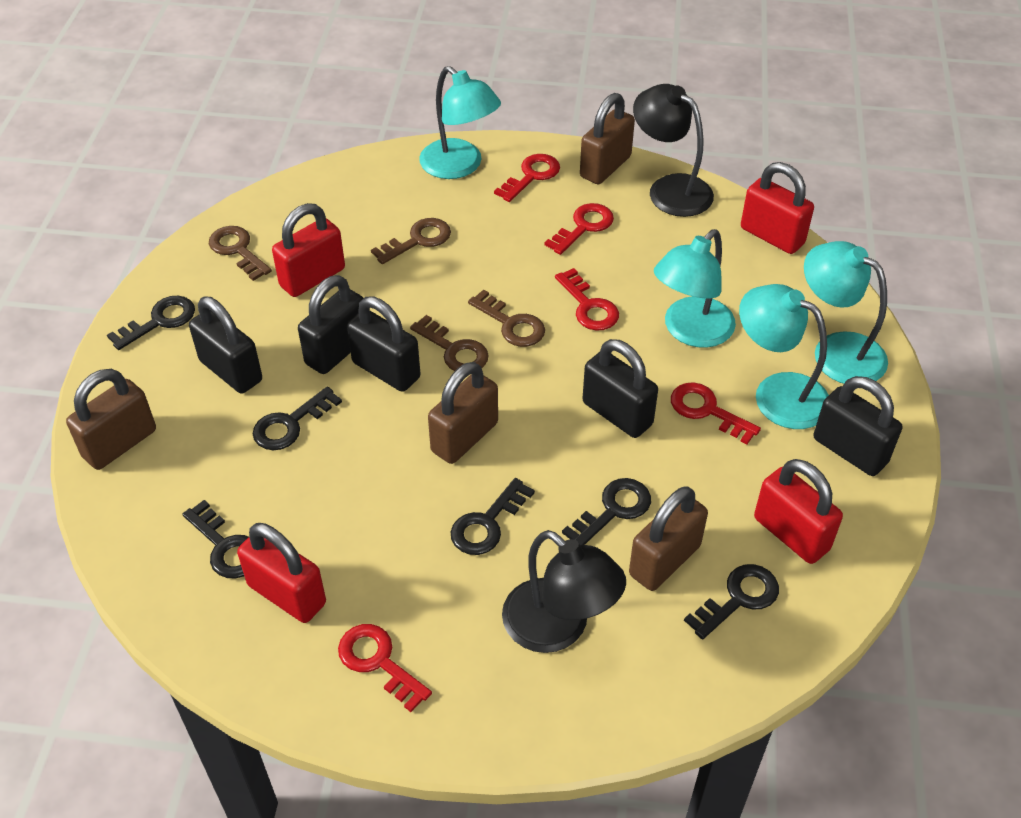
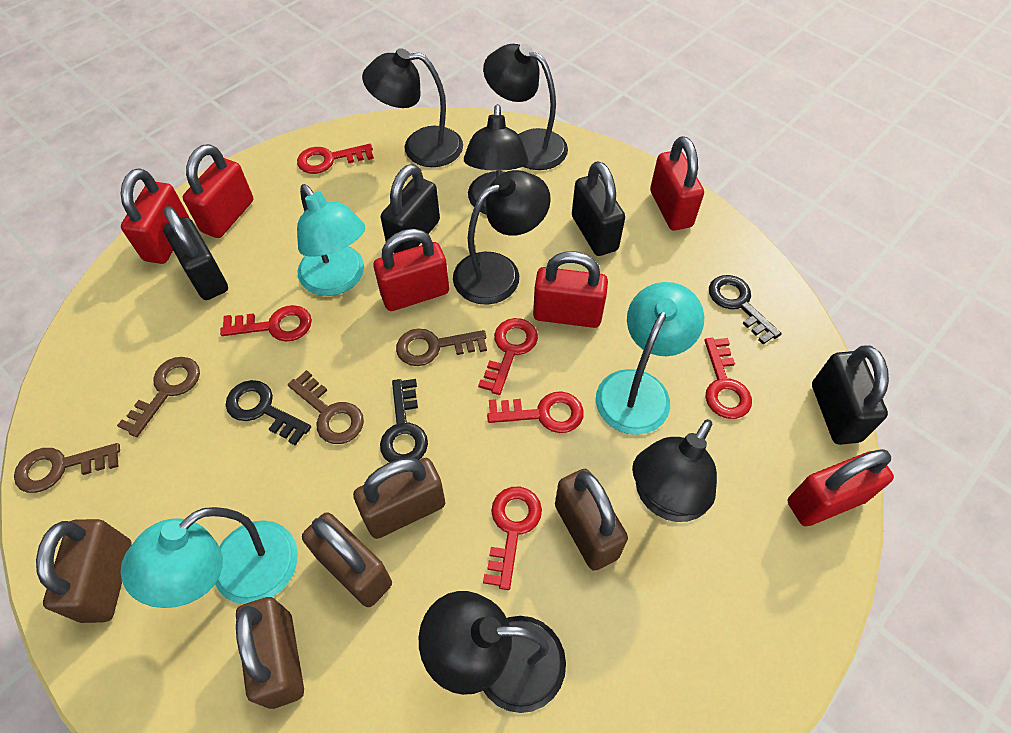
black key: [107,296,195,350] [183,500,248,579] [253,386,342,450] [451,478,535,555] [562,478,651,545] [684,564,779,640] = 6 -> [226,380,311,446] [380,379,428,463] [709,275,782,344] = 3
black lamp: [502,530,626,653] [633,84,714,217] = 2 -> [362,48,463,167] [419,591,566,713] [453,170,551,305] [464,104,529,214] [483,44,568,170] [632,419,717,522] = 6
black padlock: [189,297,262,393] [298,275,363,374] [347,296,420,392] [583,339,658,438] [813,376,902,476] = 5 -> [163,206,228,300] [381,164,440,253] [572,161,625,256] [812,346,889,445] = 4
brown padlock: [66,369,156,470] [428,362,498,464] [580,93,635,184] [629,486,708,591] = 4 -> [36,519,131,623] [236,597,304,709] [302,512,392,607] [353,458,445,539] [555,469,628,570] = 5
red key: [338,624,432,712] [494,154,560,202] [544,203,614,255] [555,268,619,331] [671,382,761,445] = 5 -> [220,305,312,342] [297,144,374,174] [478,318,538,395] [483,487,542,590] [487,391,584,433] [704,338,752,419] = 6
red padlock: [237,523,326,623] [272,203,345,297] [741,162,814,254] [754,459,843,564] = 4 -> [121,168,189,264] [183,144,253,238] [374,229,449,311] [533,251,608,328] [650,136,704,231] [788,449,894,526] = 6
turquoise lamp: [419,66,501,179] [654,229,736,348] [739,284,829,429] [804,241,888,384] = 4 -> [120,507,298,608] [297,184,365,296] [596,282,704,435] = 3

